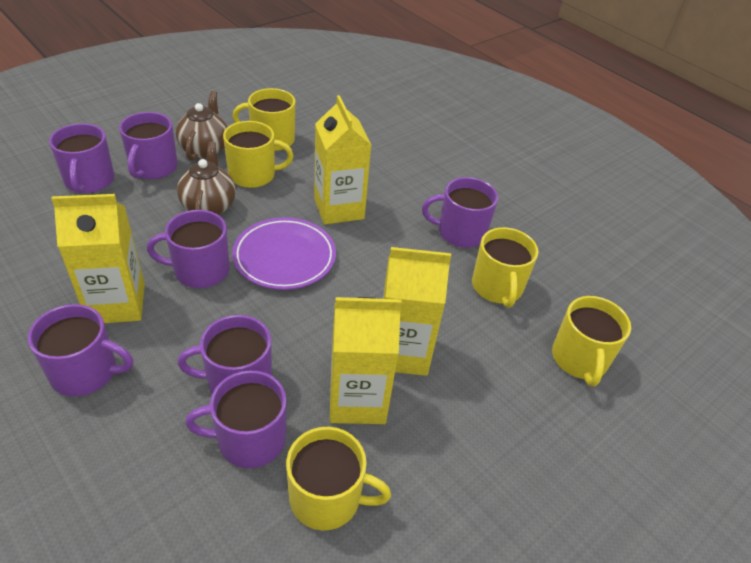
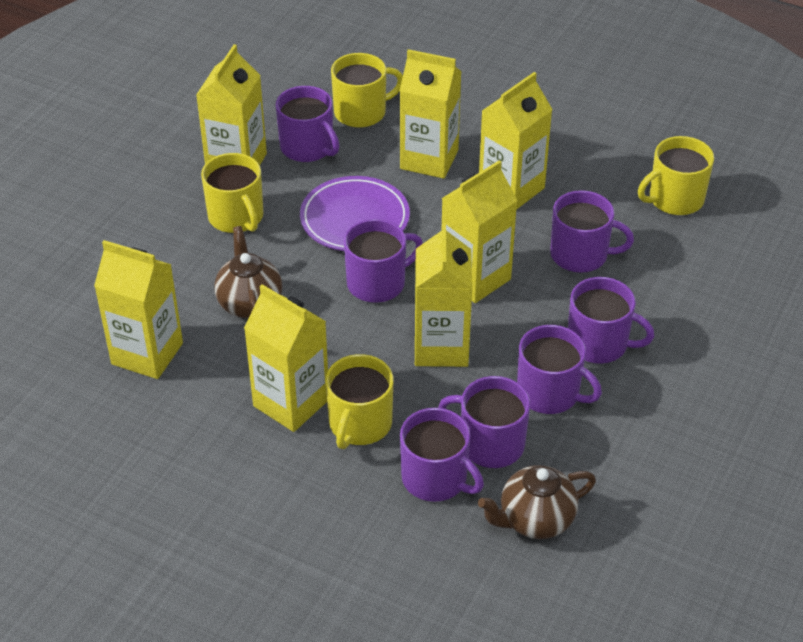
yellow carton: [51,194,145,323] [314,95,371,225] [330,297,402,424] [383,247,451,376] = 4 -> [94,240,183,379] [196,44,267,165] [244,284,328,432] [400,49,462,179] [414,222,472,367] [441,160,518,303] [479,72,553,210] = 7
yellow mug: [223,121,293,188] [232,88,295,151] [286,427,391,531] [472,227,538,308] [552,296,631,387] = 5 -> [201,153,263,233] [325,354,393,449] [331,53,403,128] [638,136,714,215] = 4

